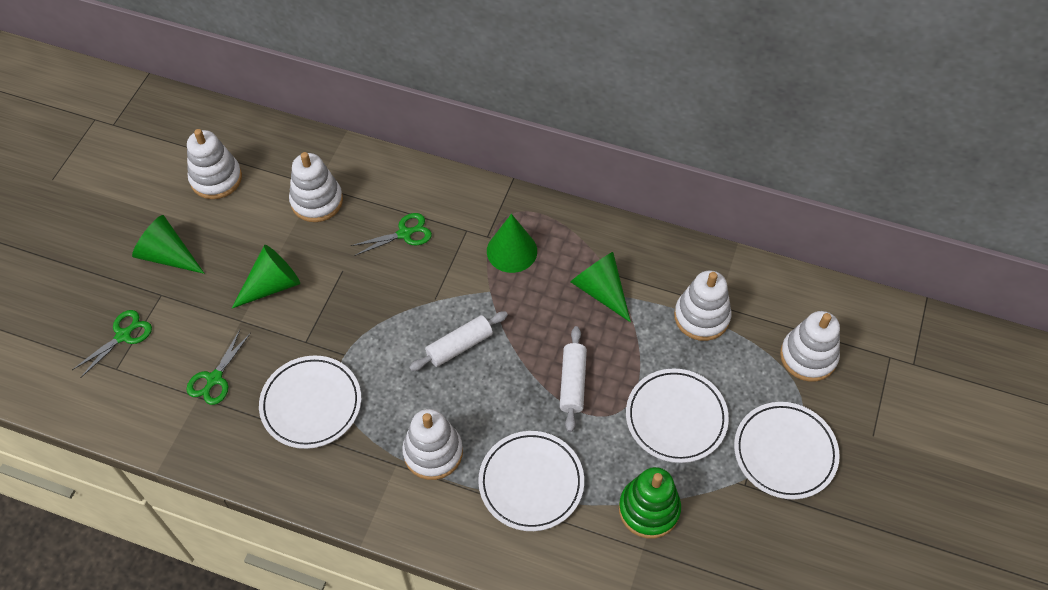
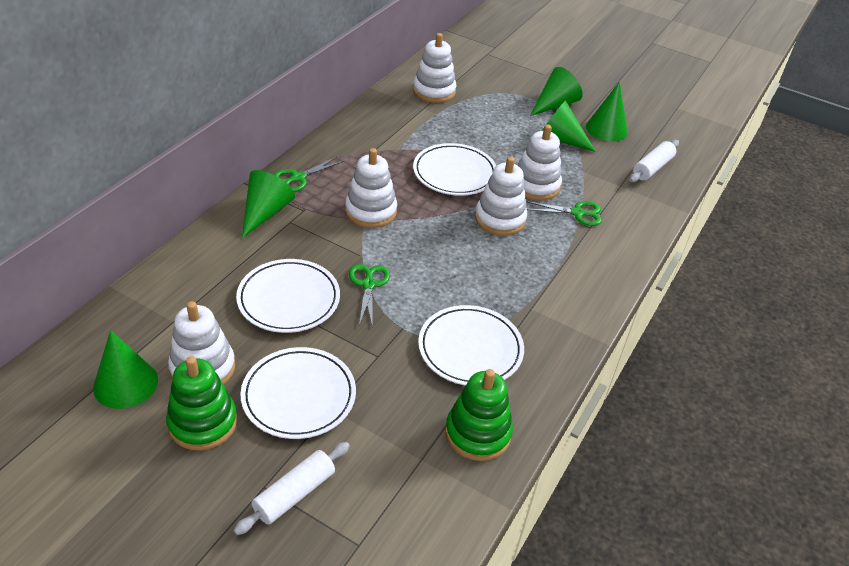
green cone: [132,215,205,274] [232,245,300,308] [487,214,537,273] [571,252,631,322] = 4 -> [93,330,158,409] [242,170,295,238] [530,67,583,116] [542,100,596,152] [586,82,628,142] = 5
green stacking toy: [619,467,681,538] = 1 -> [166,356,237,451] [445,369,513,461] = 2

